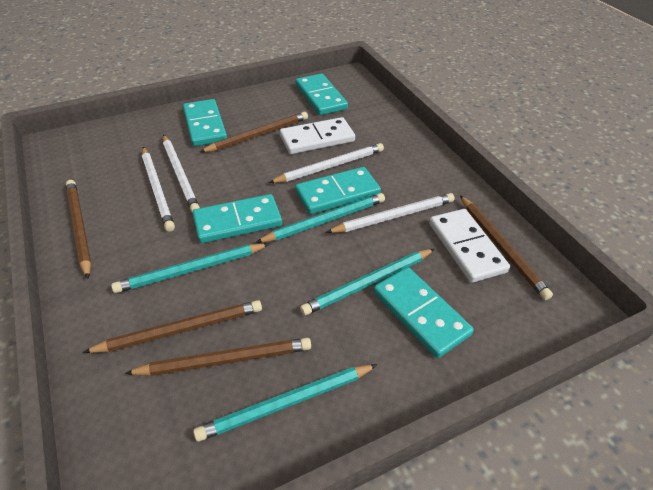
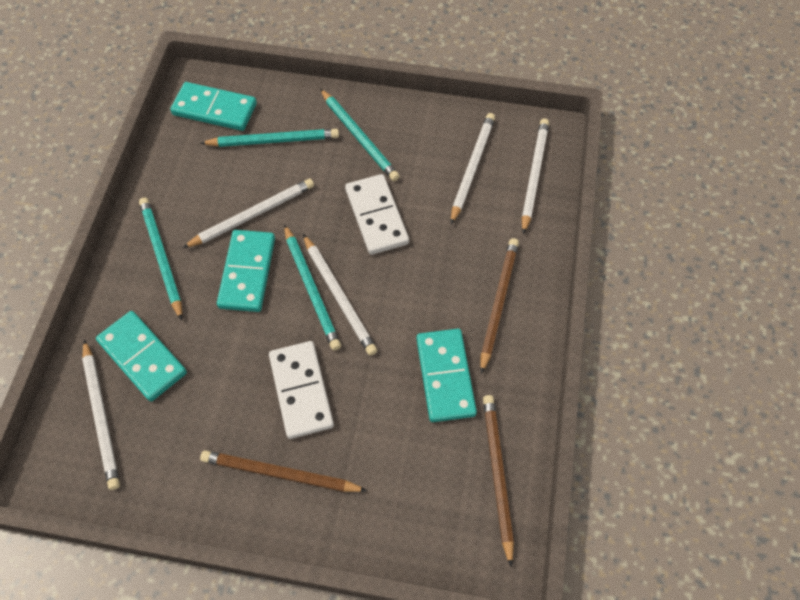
brown pencil: [66,180,91,279] [83,300,262,353] [125,338,311,376] [200,112,308,152] [460,195,553,300] = 5 -> [200,450,367,492] [480,238,519,374] [483,395,514,567] = 3
turquoise domino: [183,99,227,146] [192,194,282,243] [295,167,381,214] [296,73,348,115] [373,267,474,358] = 5 -> [96,311,187,401] [170,82,257,131] [217,230,275,312] [416,329,477,422] = 4
white pencil: [142,147,175,232] [163,135,200,212] [269,143,384,183] [326,193,455,233] = 4 -> [82,339,120,490] [183,178,314,248] [303,234,377,356] [451,113,495,224] [522,118,549,235] = 5

